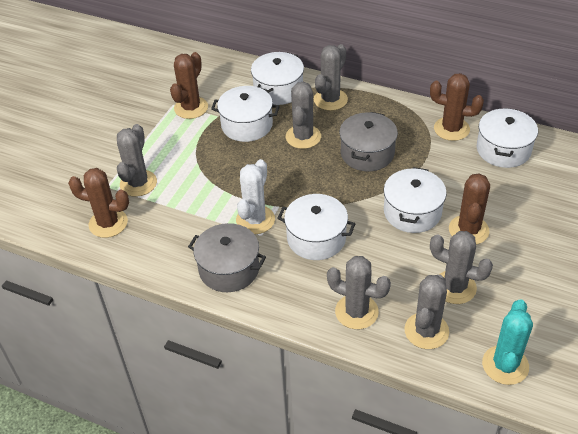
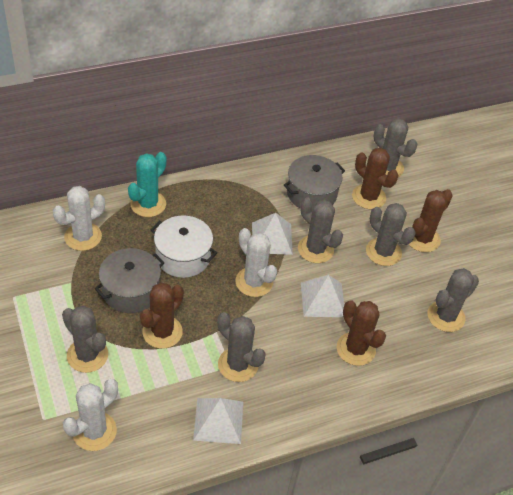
white cactus: [236,159,275,234] = 1 -> [53,186,105,251] [63,379,118,451] [236,228,277,297] = 3
white pot: [211,86,279,142] [251,52,304,105] [277,194,356,260] [384,167,447,233] [477,108,538,168] = 5 -> [151,215,217,278] = 1
white pyramid: none = 0 -> [193,398,243,444] [252,213,293,255] [301,275,344,317] = 3

